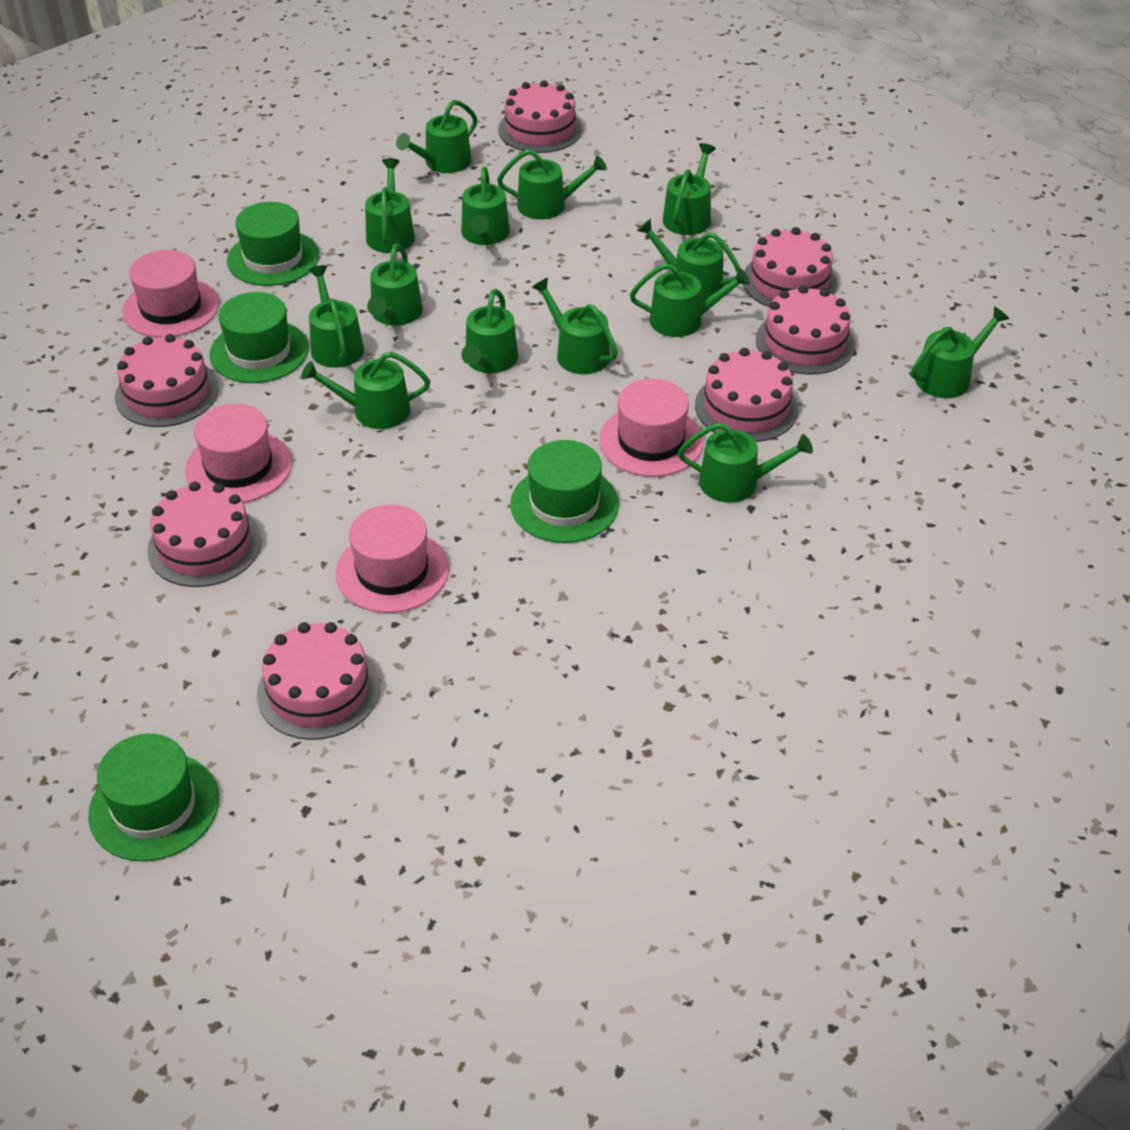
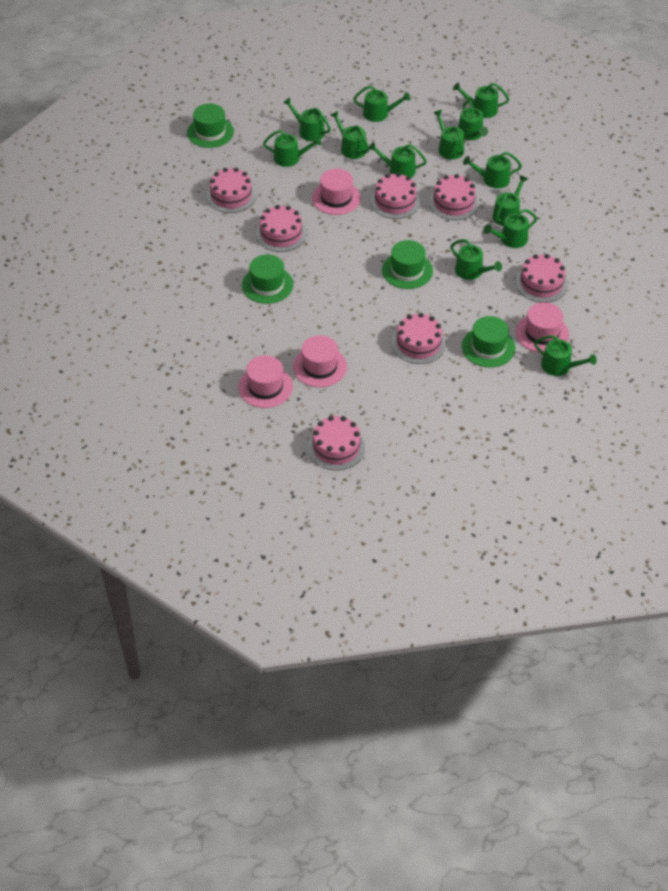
green watering can: [301,352,430,429] [309,265,364,368] [365,158,415,253] [367,243,423,326] [396,100,477,173] [461,167,510,245] [461,289,518,373] [497,149,607,220] [531,278,618,374] [630,263,750,337] [637,218,740,302] [663,143,716,235] [678,423,813,503] [911,306,1010,398] = 14 -> [263,130,321,167] [283,98,331,141] [330,111,369,159] [353,86,410,122] [368,142,427,178] [434,110,464,159] [450,239,502,280] [453,82,509,118] [458,100,488,140] [463,152,522,188] [484,209,537,248] [492,175,528,226] [534,335,597,376] = 13

